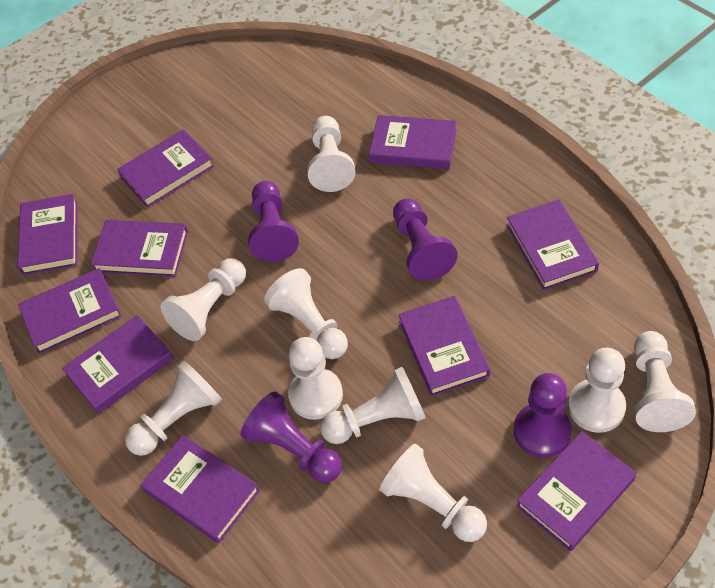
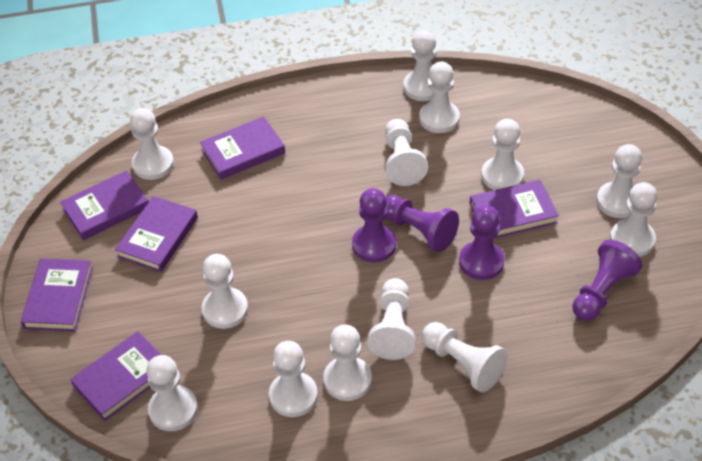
purple book: [17,194,78,275] [18,268,122,354] [62,315,174,414] [91,220,188,277] [117,129,214,208] [141,435,260,543] [369,115,457,169] [398,296,490,396] [506,199,599,290] [516,431,637,551] = 10 -> [20,258,93,331] [60,170,149,240] [70,331,161,421] [115,196,198,272] [200,116,285,180] [469,180,559,239] = 6
white pawn: [125,361,222,456] [161,258,246,341] [264,268,348,359] [288,337,343,420] [307,116,356,192] [320,367,426,444] [380,444,487,542] [568,348,626,433] [634,331,696,432] = 9 -> [130,108,174,180] [146,355,198,431] [202,254,248,329] [269,341,318,417] [323,325,372,401] [367,278,416,360] [385,119,428,186] [403,30,437,101] [419,61,460,133] [422,322,508,392] [481,119,524,190] [597,144,642,218] [610,182,657,257] = 13

